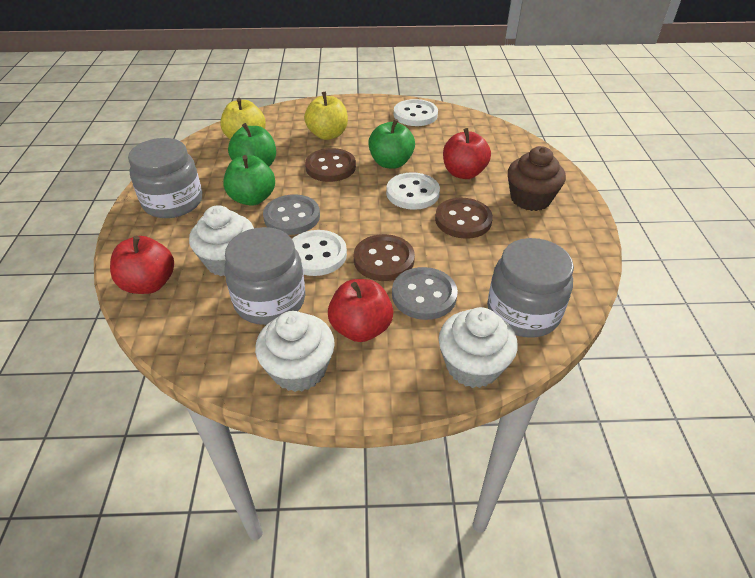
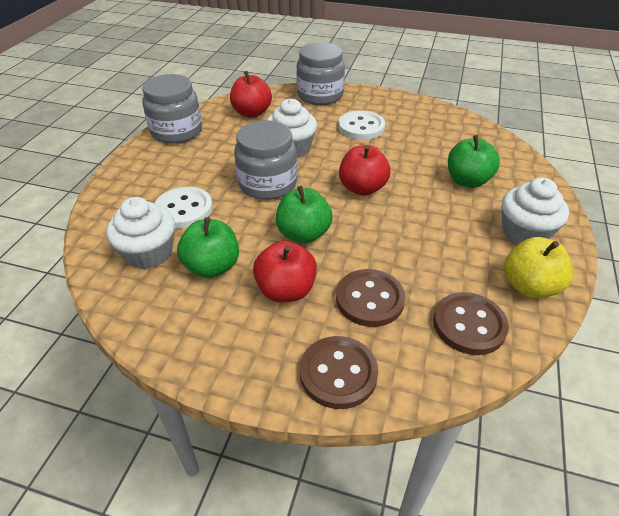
brown cupcake: [508,146,566,211] = 1 -> none = 0
grey button: [263,194,320,235] [392,267,458,320] = 2 -> none = 0
white button: [292,230,347,276] [386,172,440,210] [394,99,438,126] = 3 -> [154,187,213,228] [338,110,385,140] = 2
yellow apple: [220,98,266,140] [304,91,348,140] = 2 -> [504,237,573,298] = 1

